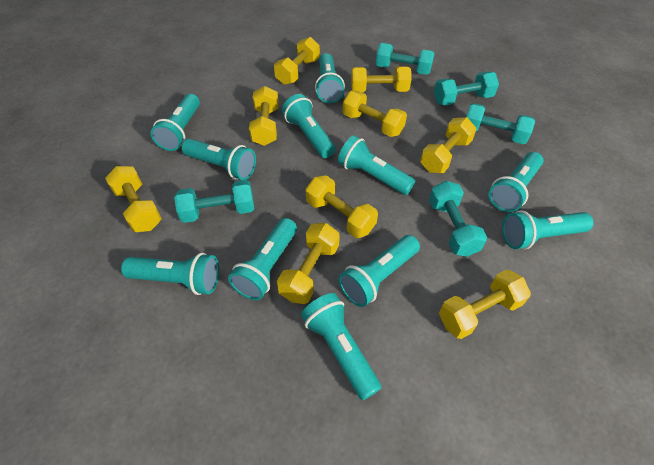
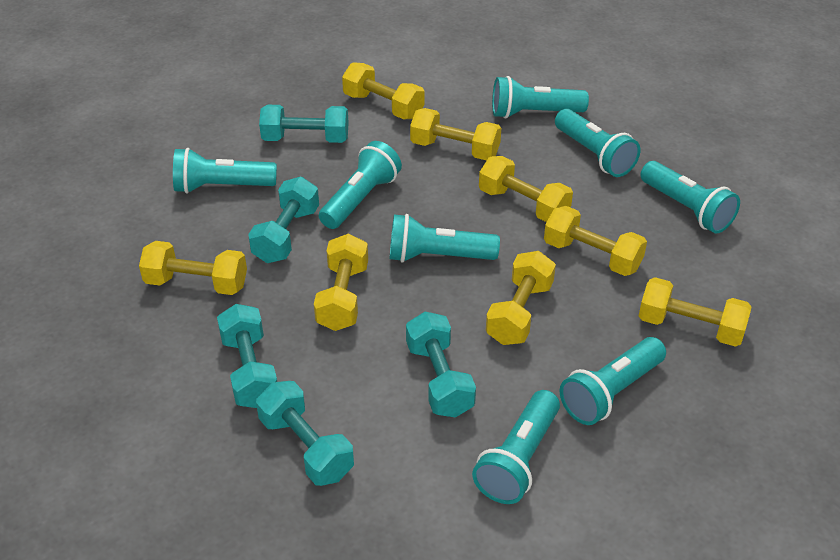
turquoise flashlight: [121,253,219,295] [151,94,200,151] [182,139,256,180] [228,218,297,300] [282,94,335,158] [301,293,381,400] [315,53,345,103] [338,135,415,195] [338,235,420,307] [489,152,543,212] [502,210,593,250] = 11 -> [173,148,277,194] [319,141,402,229] [390,214,500,262] [472,390,560,504] [492,76,589,119] [555,109,640,177] [560,337,666,425] [640,161,740,234] = 8
yellow dumbbell: [105,166,162,232] [249,86,279,146] [274,37,320,85] [277,223,340,304] [305,175,378,238] [343,91,407,137] [351,66,411,92] [420,117,477,173] [439,269,531,339] = 9 -> [139,241,247,295] [314,233,368,331] [342,62,425,119] [410,108,501,160] [479,156,573,222] [486,251,556,345] [544,206,647,276] [639,277,752,347] = 8

